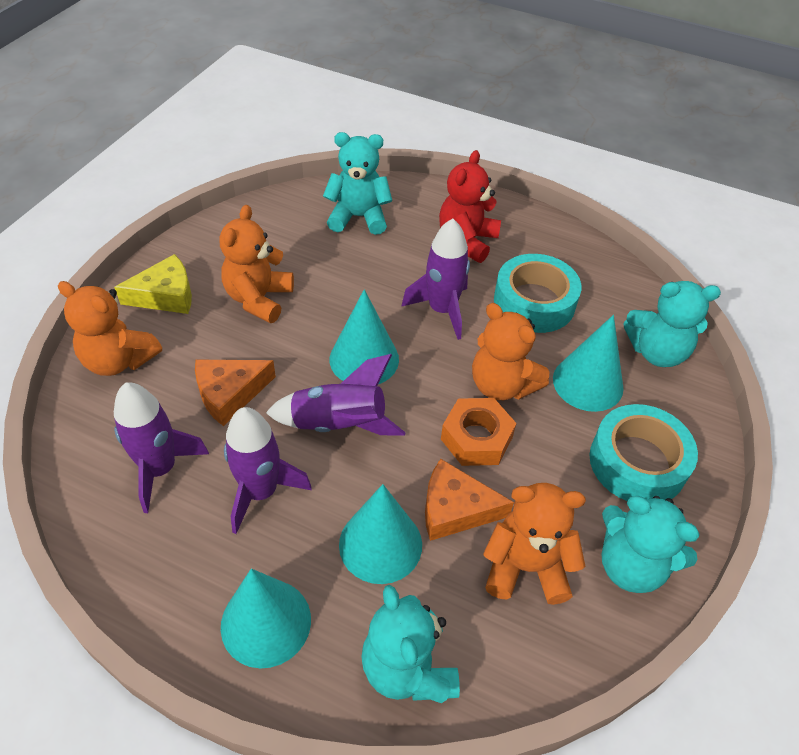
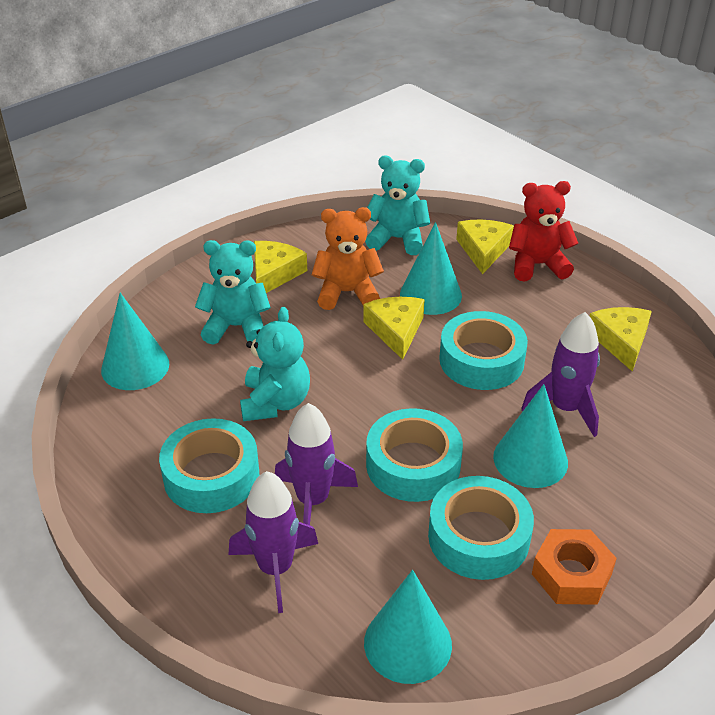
orange cheese: [195,360,276,426] [425,459,514,541] = 2 -> none = 0
orange teddy bear: [58,281,162,376] [220,205,294,323] [472,303,549,400] [483,483,586,605] = 4 -> [312,207,384,310] = 1
purple rocket: [114,383,209,513] [224,407,312,534] [266,354,406,436] [401,218,470,340] = 4 -> [229,471,318,613] [275,403,358,525] [521,312,600,437] = 3
turquoise tape: [494,254,581,333] [590,404,698,501] = 2 -> [159,418,259,513] [366,408,463,502] [428,476,534,580] [439,311,528,390] = 4
turquoise teddy bear: [323,132,392,235] [361,585,460,703] [601,496,700,593] [623,281,721,367] = 4 -> [195,240,271,345] [240,307,310,421] [365,156,430,255] = 3
yellow cheese: [114,254,192,314] = 1 -> [254,241,307,293] [363,297,425,360] [456,219,514,274] [590,307,652,372] = 4

